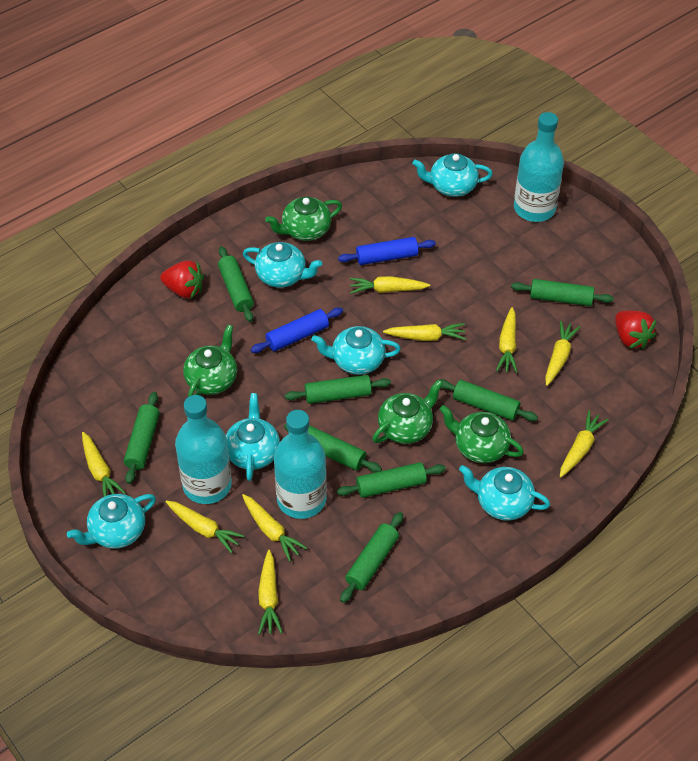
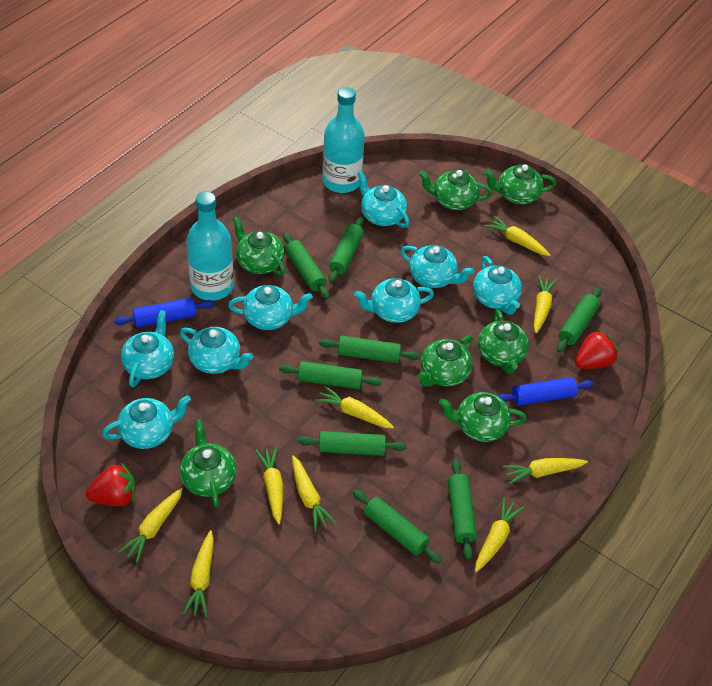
green teapot: [183,325,237,397] [265,196,342,241] [372,380,443,444] [439,405,524,463] = 4 -> [180,419,237,508] [232,216,285,276] [418,335,473,387] [419,170,492,210] [439,392,527,442] [478,309,529,374] [484,164,556,204] = 7
turquoise bottle: [175,395,232,504] [274,410,327,519] [514,112,564,222] = 3 -> [186,192,234,301] [322,87,365,193] = 2
turquoise teapot: [67,494,156,549] [226,393,280,481] [243,242,322,288] [312,326,401,375] [413,153,493,197] [459,465,550,520] = 6 -> [102,395,191,449] [121,310,174,387] [180,327,253,374] [228,285,313,330] [354,278,434,323] [357,171,409,228] [400,245,474,288] [473,256,522,315] = 8

